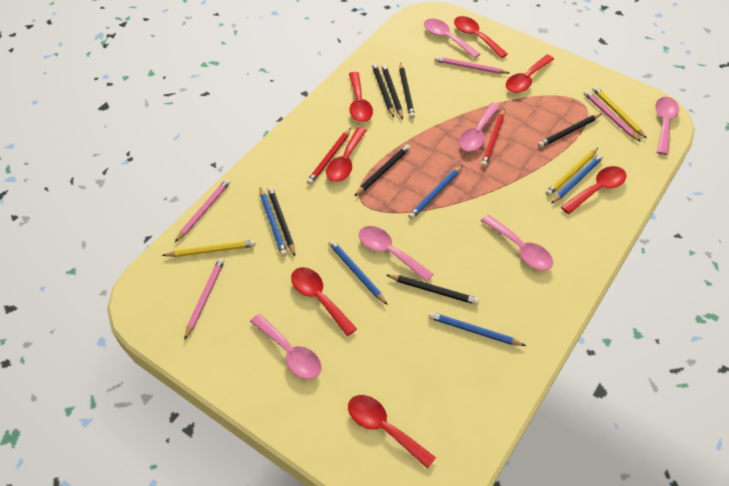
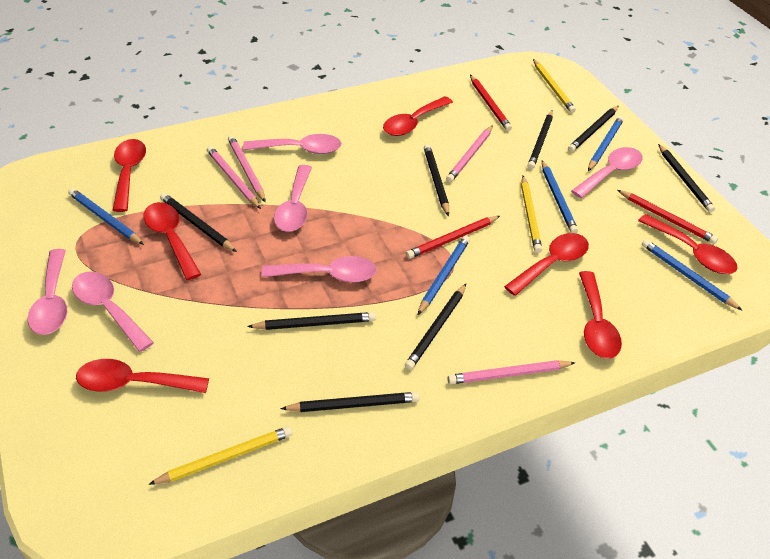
black pencil: [267,187,295,256] [354,144,410,196] [372,63,394,117] [381,64,403,119] [387,275,479,305] [399,63,415,118] [538,114,601,148] = 7 -> [160,193,237,252] [247,312,376,330] [280,392,420,412] [405,284,466,370] [424,144,449,216] [527,111,553,169] [568,106,619,152] [658,144,715,212] = 8
red pencil: [307,128,351,185] [481,109,504,167] = 2 -> [406,216,500,259] [470,75,512,131] [617,190,718,244] = 3

